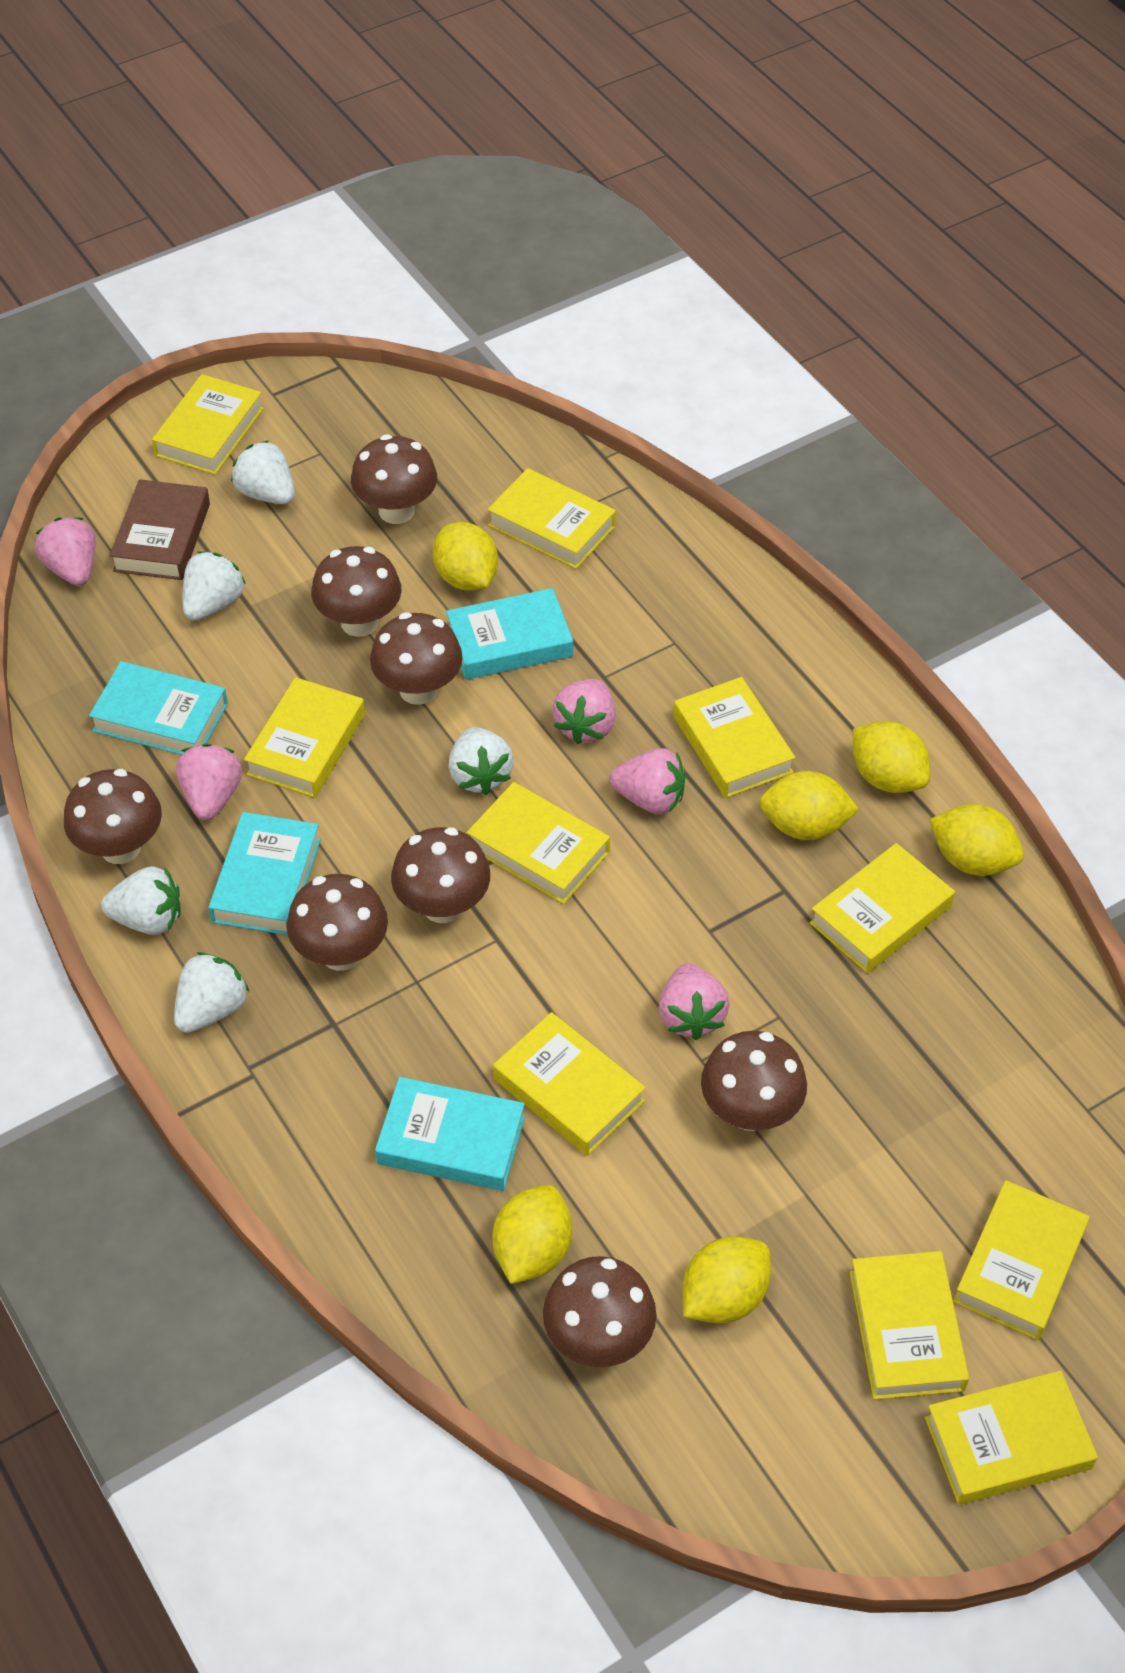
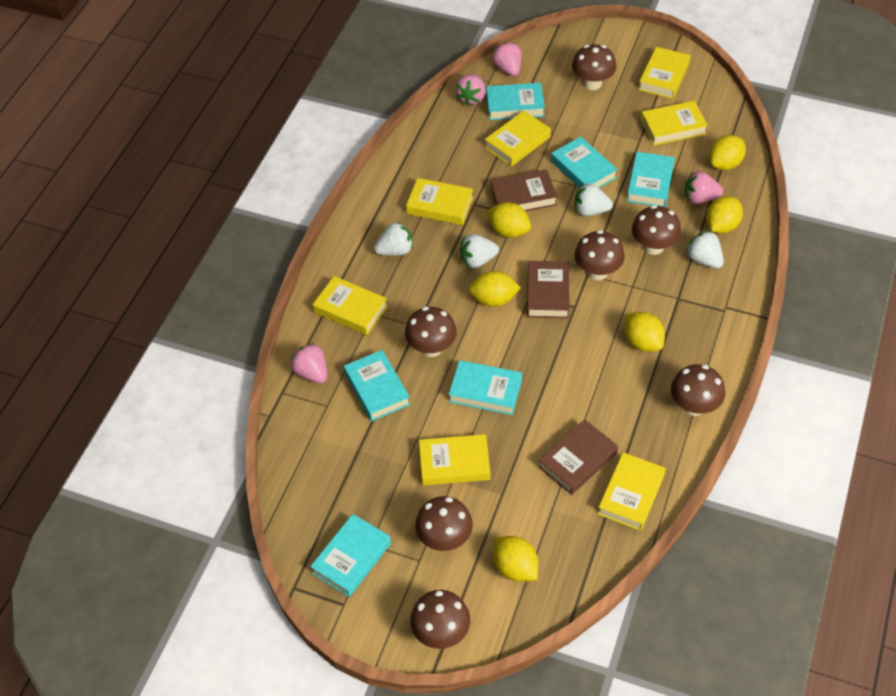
brown book: [110,479,210,580] = 1 -> [491,169,557,211] [527,261,569,318] [538,419,618,495] = 3
brown mushroom: [64,769,162,864] [287,874,388,971] [311,546,401,637] [351,434,437,524] [370,612,463,705] [391,827,490,923] [543,1256,657,1367] [701,1031,807,1131] = 8 -> [405,307,457,357] [410,590,471,649] [415,496,473,551] [572,44,616,90] [574,230,624,280] [632,205,681,255] [671,364,725,416] = 7
pink strawberry: [35,517,96,586] [176,744,242,820] [552,679,616,744] [609,748,685,814] [659,963,730,1040] = 5 -> [291,343,327,383] [456,74,486,106] [492,42,521,76] [685,171,723,204] = 4
turquoise book: [89,661,228,755] [208,812,321,935] [375,1077,525,1191] [446,588,573,680] = 4 -> [310,514,391,597] [344,350,411,421] [449,360,522,415] [486,83,545,120] [551,137,618,188] [627,152,675,207] = 6
white strawberry: [101,866,181,935] [174,952,249,1033] [183,551,246,621] [231,441,295,504] [449,727,514,795] = 5 -> [374,222,413,256] [460,234,499,268] [575,183,613,216] [686,231,724,268] = 4
yellow book: [152,374,264,475] [244,677,365,798] [467,782,610,904] [488,468,616,569] [493,1012,646,1156] [674,677,795,798] [810,843,955,973] [850,1251,969,1400] [925,1371,1098,1505] [953,1180,1089,1340] = 10 -> [313,276,388,335] [406,178,473,225] [419,434,490,486] [485,110,551,167] [598,452,666,531] [638,47,690,99] [641,101,708,146] = 7

